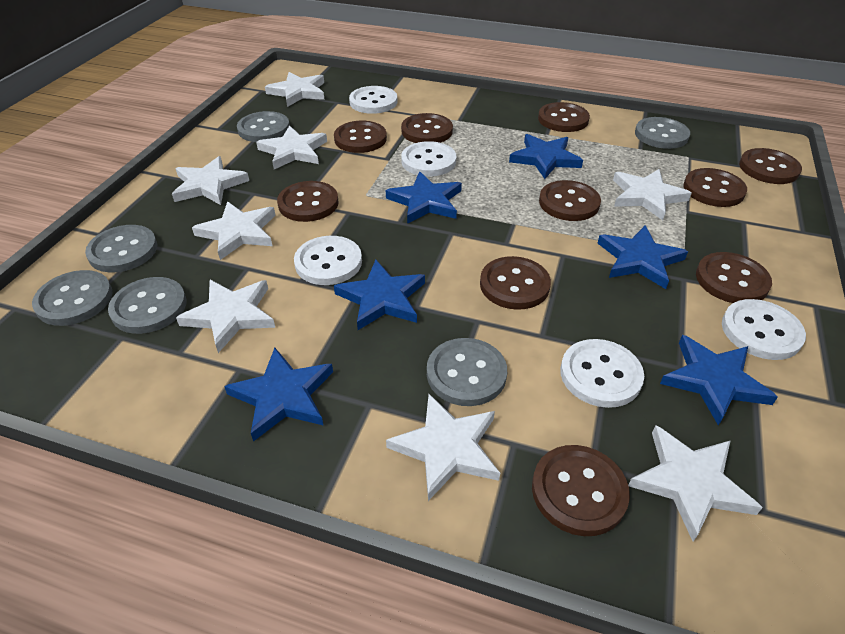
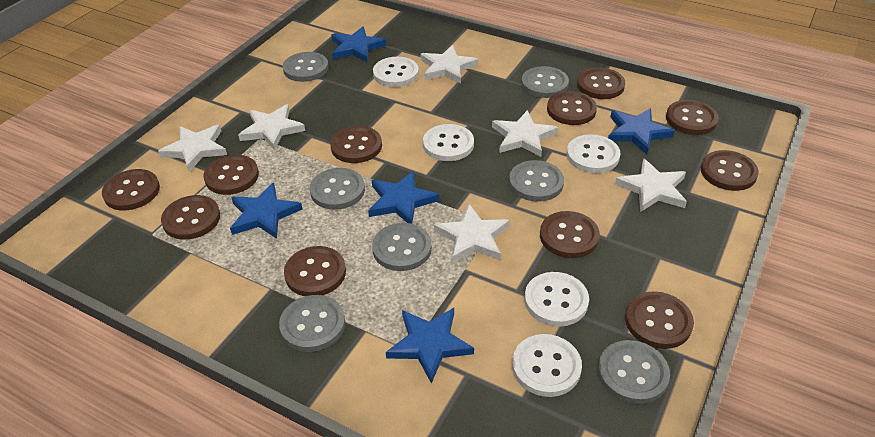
blue star: [224,348,333,442] [334,260,425,330] [386,172,462,224] [509,134,583,179] [597,225,688,289] [660,335,778,425] = 6 -> [230,183,303,239] [331,26,386,62] [368,171,439,224] [386,308,474,384] [608,108,675,155] = 5
brown button: [277,181,339,222] [334,121,387,153] [401,113,453,143] [480,256,551,310] [532,445,630,536] [538,102,590,132] [539,180,601,221] [683,168,747,207] [696,252,772,303] [739,148,802,184] = 10 -> [102,169,160,210] [161,195,220,240] [204,155,259,195] [284,246,346,296] [330,126,382,163] [540,211,600,258] [547,91,597,125] [577,67,625,99] [625,291,694,349] [666,100,719,135] [701,150,759,191] = 11
grey button: [32,270,113,326] [85,225,157,272] [108,277,187,334] [237,111,289,142] [427,338,507,406] [635,117,690,149] = 6 -> [279,295,345,352] [283,52,329,82] [310,168,365,210] [372,223,432,271] [509,160,564,202] [521,66,569,98] [598,340,670,404] = 7
white star: [172,156,249,205] [176,280,275,353] [192,201,276,260] [256,125,327,169] [265,72,324,107] [386,394,500,501] [613,169,692,220] [628,425,763,541] = 8 -> [158,125,227,172] [238,104,305,150] [420,45,478,84] [434,204,509,263] [492,110,558,157] [615,158,687,212] = 6

